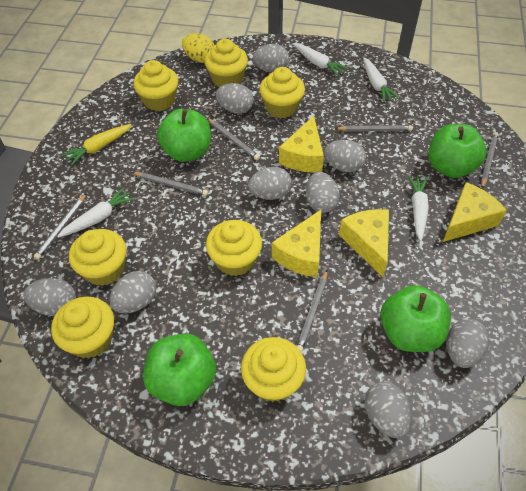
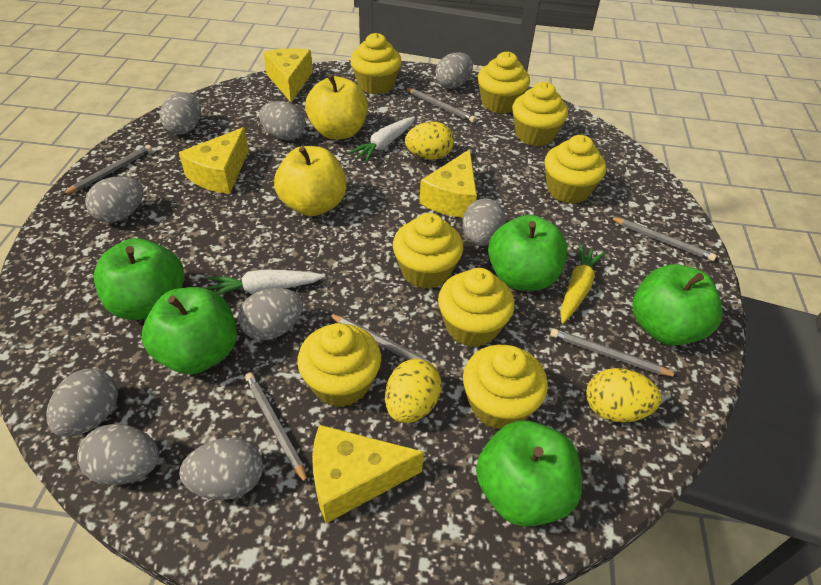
green apple: [143,334,216,406] [157,109,211,162] [380,285,451,352] [428,124,486,178] = 4 -> [94,238,184,320] [142,287,237,374] [476,421,582,527] [488,215,567,291] [633,264,722,346] = 5
white carrot: [57,187,135,238] [293,43,348,76] [363,58,400,102] [408,175,429,241] = 4 -> [208,269,325,295] [349,117,415,162] = 2
yellow apple: none = 0 -> [274,146,347,216] [305,74,368,140] = 2
yellow cupcake: [51,297,114,359] [69,229,126,286] [133,60,178,111] [205,39,248,87] [206,220,262,276] [241,337,306,402] [260,67,305,118] = 7 -> [297,323,381,407] [350,33,402,94] [393,213,463,289] [438,268,515,347] [463,345,548,429] [478,52,530,114] [512,82,568,146] [545,135,606,204] = 8
yellow egg: [182,33,215,63] = 1 -> [385,359,442,423] [405,122,454,160] [586,368,661,422] = 3

